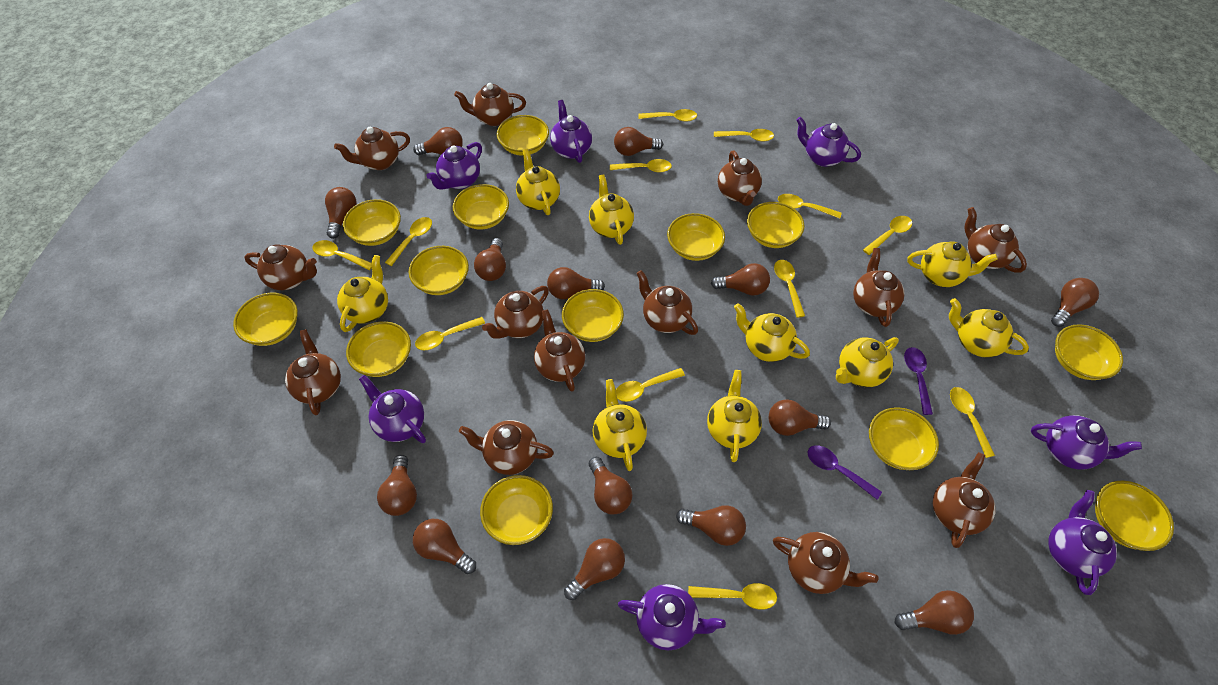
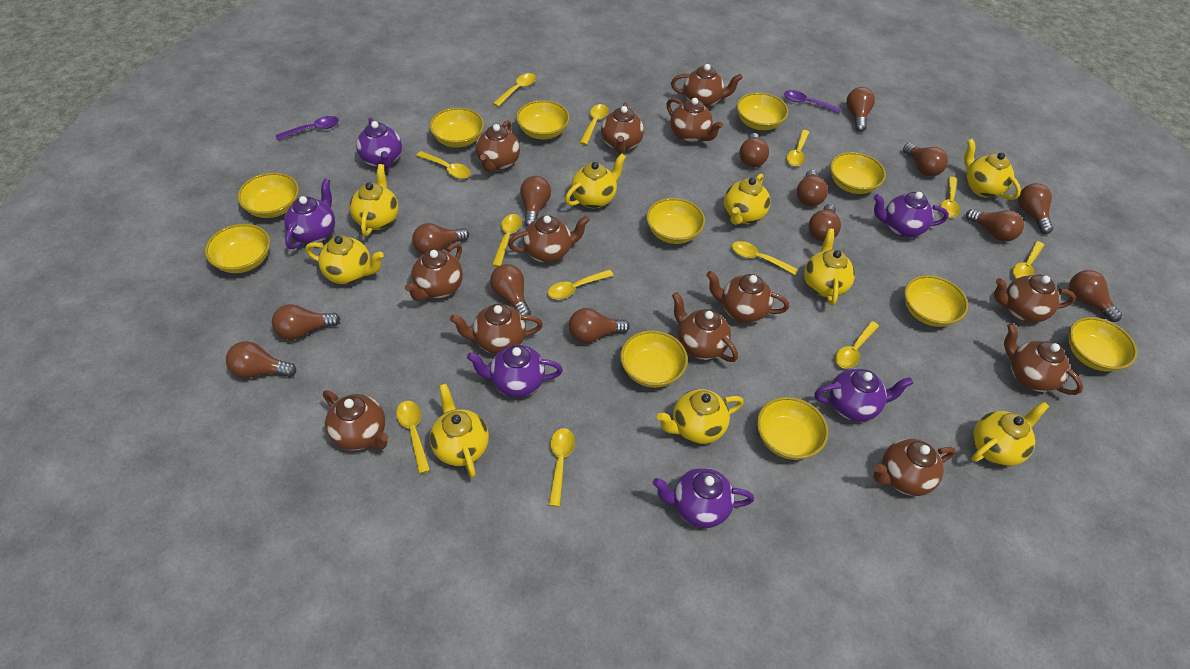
purple teapot: [359,375,426,443] [427,142,482,190] [550,100,592,163] [618,584,726,650] [796,117,861,167] [1031,415,1142,470] [1048,490,1117,595] = 7 -> [284,178,335,249] [356,117,402,169] [467,345,563,398] [653,468,754,528] [814,368,913,422] [873,192,949,238] = 6
yellow bowl: [233,293,298,346] [343,199,401,246] [346,321,411,377] [409,246,469,295] [453,184,509,230] [480,475,553,545] [497,115,549,156] [562,289,624,342] [667,213,725,261] [747,202,804,248] [869,407,939,470] [1055,324,1123,380] [1095,480,1174,551] = 13 -> [205,224,270,273] [237,172,299,218] [429,107,484,148] [516,100,570,139] [620,330,688,388] [646,198,705,244] [737,92,788,130] [757,397,828,460] [830,152,886,194] [904,275,968,327] [1069,317,1137,372] = 11

